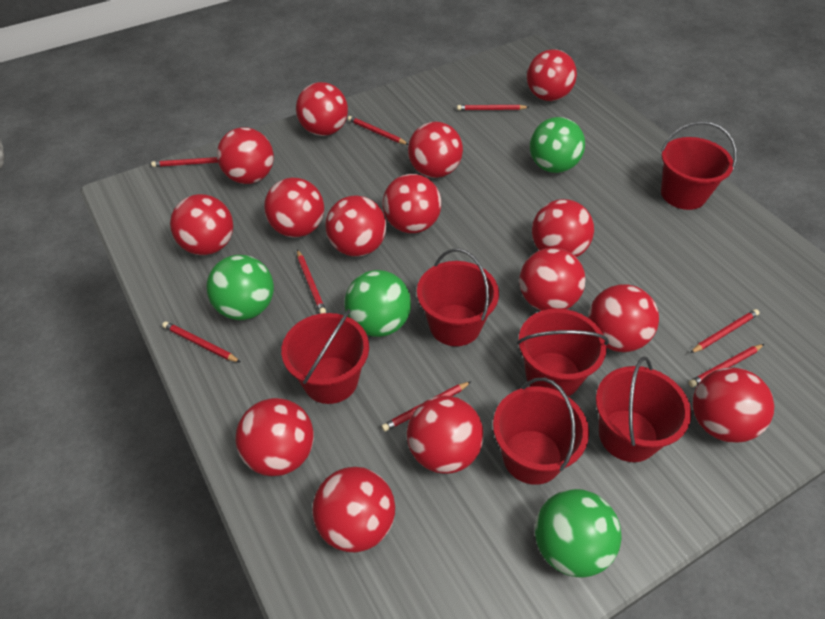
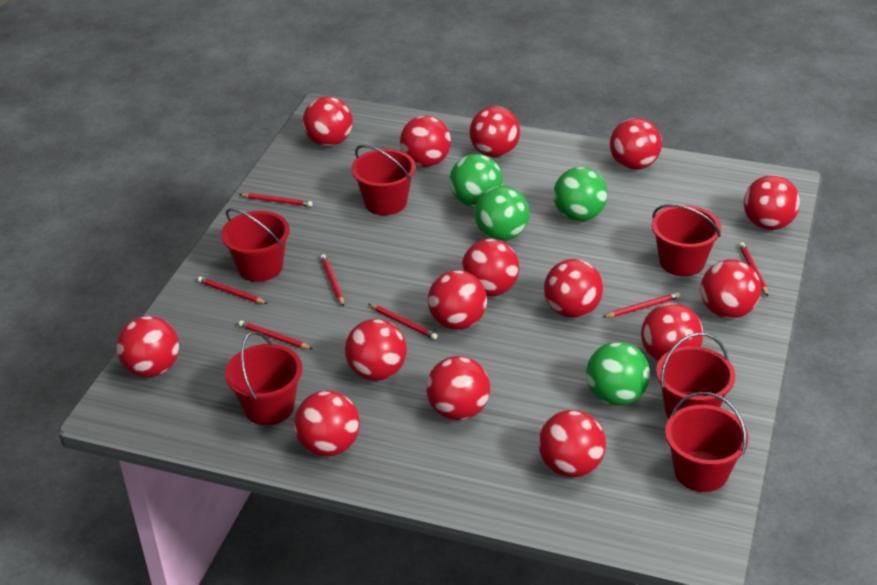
red pencil: [151,157,218,167] [162,321,241,363] [297,249,326,314] [348,116,409,145] [382,382,471,432] [457,105,529,110] [688,344,764,387] [690,309,760,353] = 8 -> [198,277,268,304] [238,321,313,349] [239,193,313,207] [320,254,344,307] [369,304,438,340] [603,293,680,318] [739,242,768,296] = 7

